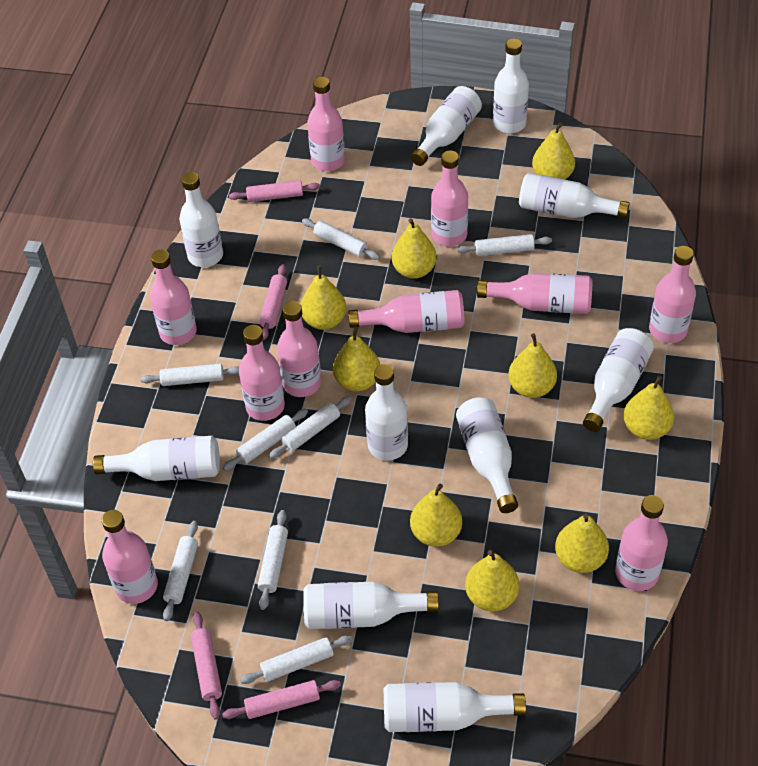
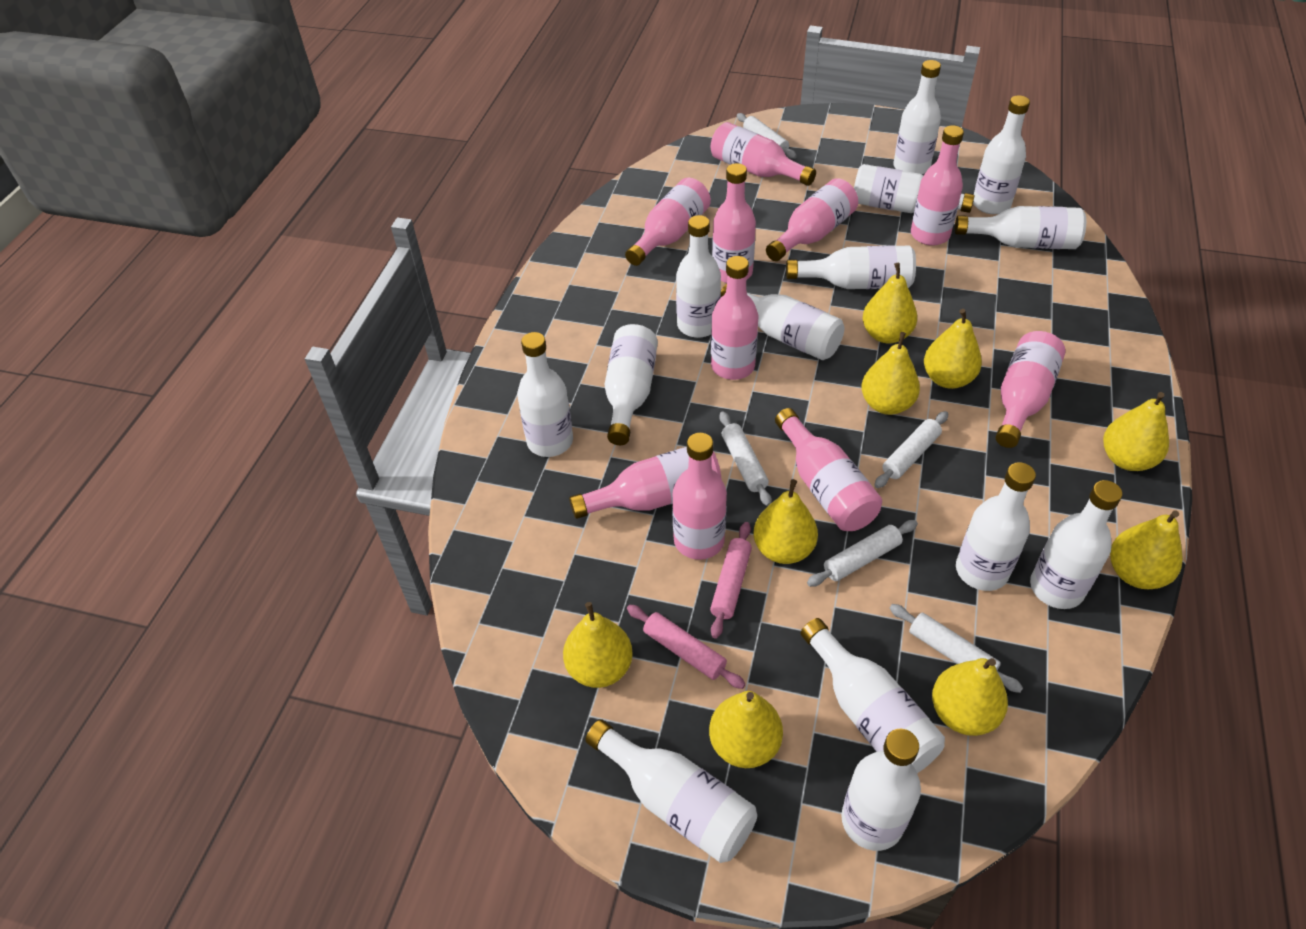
pink rolling pin: [191,612,222,719] [222,680,341,719] [229,180,320,202] [259,264,287,340] = 4 -> [627,605,746,689] [710,522,752,639] = 2
white bottle: [93,436,220,481] [179,172,223,267] [303,582,439,629] [365,364,408,461] [384,682,526,732] [411,86,482,166] [456,397,518,513] [493,38,529,133] [519,173,630,218] [583,328,654,432] = 10 -> [517,332,573,457] [585,719,757,863] [605,324,658,445] [676,215,721,338] [721,284,844,360] [786,245,916,289] [800,618,945,773] [841,729,921,851] [854,164,974,213] [893,60,941,175] [955,206,1086,249] [956,462,1036,591] [973,95,1030,214] [1030,480,1122,609] = 14
white rolling pin: [141,364,239,386] [163,521,198,621] [223,409,308,471] [240,635,353,684] [258,510,288,610] [269,396,352,459] [302,218,380,260] [457,234,552,256] = 8 -> [719,412,772,506] [737,113,797,159] [807,520,918,587] [875,411,948,488] [890,604,1023,693] = 5

